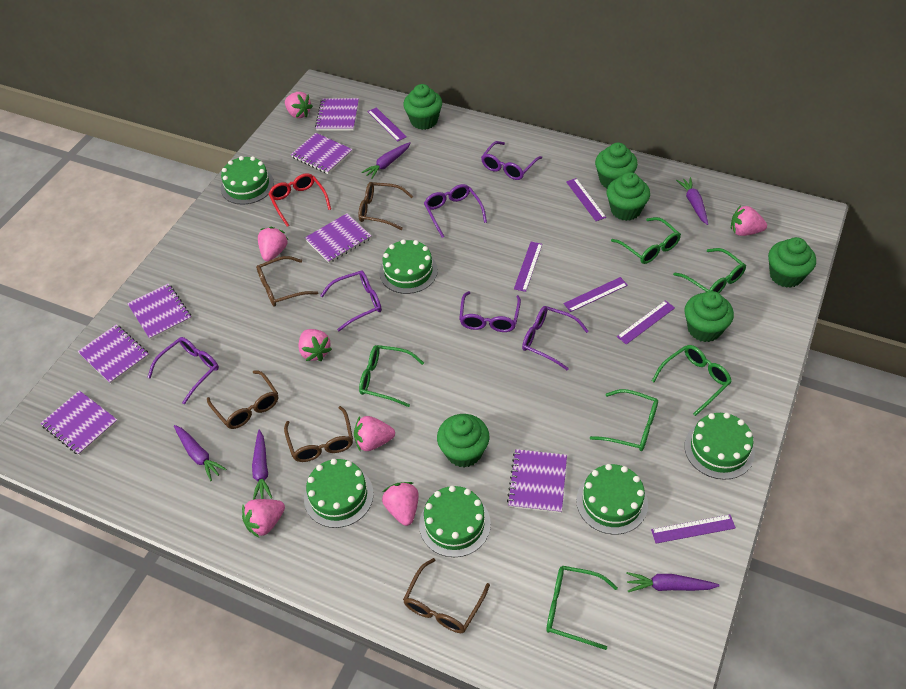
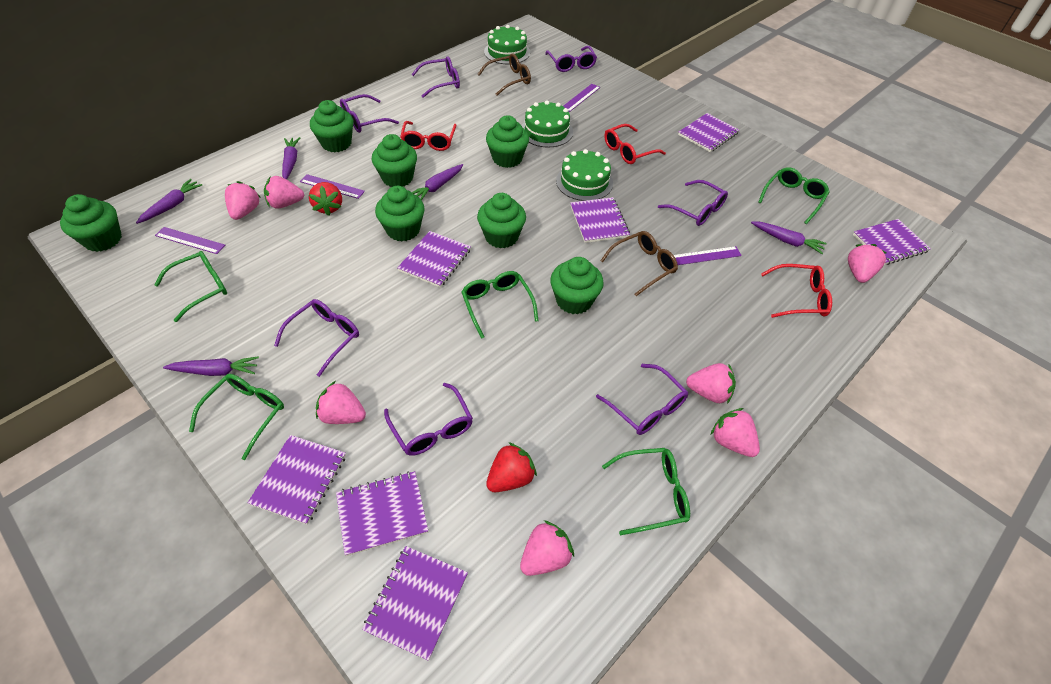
brown glasses: [207,370,278,429] [256,256,319,306] [284,406,353,462] [358,182,413,230] [403,558,490,633] = 5 -> [478,53,531,96] [601,231,678,296] = 2
green cake: [221,156,274,205] [304,459,374,528] [379,239,438,294] [419,486,491,557] [576,464,648,535] [685,413,755,480] = 6 -> [484,25,530,64] [522,100,573,147] [556,149,613,201] = 3
green cupcake: [403,84,442,130] [437,414,489,468] [595,143,638,189] [607,172,650,221] [684,291,734,342] [768,237,816,288] = 6 -> [60,194,122,252] [310,100,353,152] [372,134,417,187] [375,186,425,241] [477,193,526,248] [486,115,529,168] [550,257,604,314] = 7
green glasses: [359,345,424,407] [546,566,618,650] [590,389,658,451] [611,217,681,264] [652,345,732,416] [673,248,746,293] = 6 -> [154,251,227,322] [189,374,284,460] [461,271,539,339] [602,448,690,535] [758,167,830,224] = 5
purple glasses: [147,337,219,404] [320,270,382,331] [424,184,487,238] [459,291,521,332] [481,141,542,180] [522,306,589,370] = 6 -> [274,299,359,377] [340,94,399,133] [384,383,473,456] [411,56,460,98] [545,46,597,72] [596,364,688,435] [658,180,728,226] = 7
purple ruler: [367,107,407,141] [514,242,542,292] [564,277,628,312] [566,178,606,221] [617,300,675,345] [651,515,736,544] = 6 -> [155,227,225,254] [300,174,365,199] [563,84,600,112] [674,246,742,265] = 4
red glasses: [268,173,331,227] = 1 -> [400,121,457,151] [604,124,666,164] [761,264,832,318] = 3
red strawberry: none = 0 -> [309,182,342,216] [486,442,537,492] = 2

